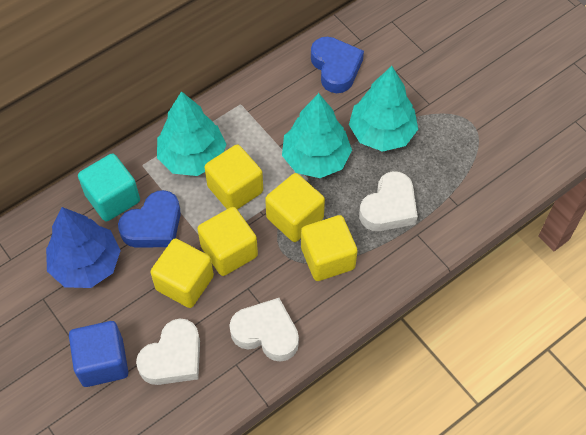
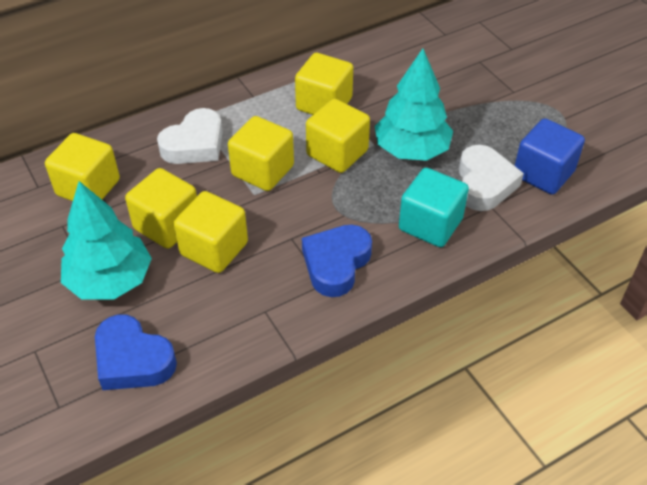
blue tree: [46,207,121,288] = 1 -> none = 0
turquoise tree: [157,91,227,176] [282,93,352,178] [349,66,418,152] = 3 -> [61,181,152,300] [375,49,453,161] = 2
white heart: [136,318,200,385] [229,298,299,362] [359,171,418,231] = 3 -> [157,108,223,164] [459,145,524,211] = 2
yellow cube: [150,238,214,308] [197,207,258,276] [204,144,263,209] [265,173,325,242] [301,215,357,281] = 5 -> [45,133,120,201] [125,168,197,249] [174,191,248,273] [228,116,294,191] [295,53,353,115] [306,99,370,173] = 6

